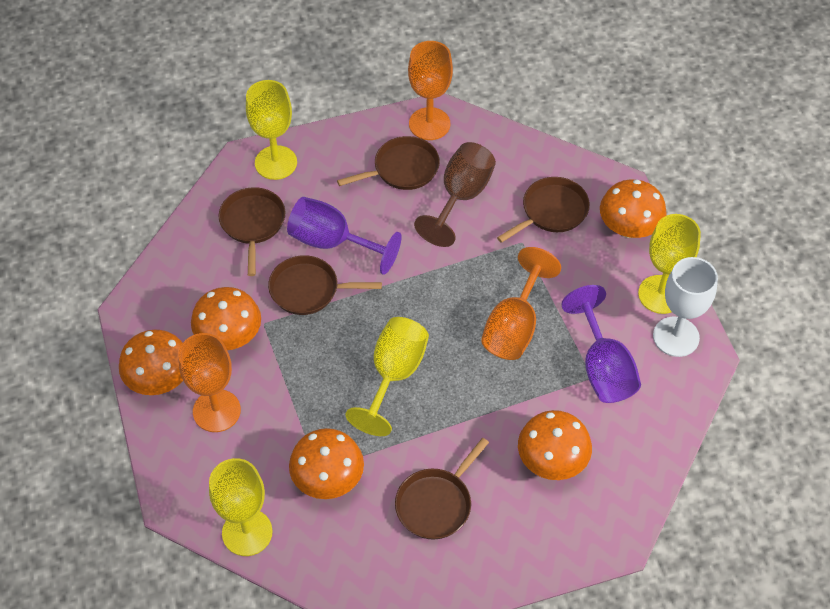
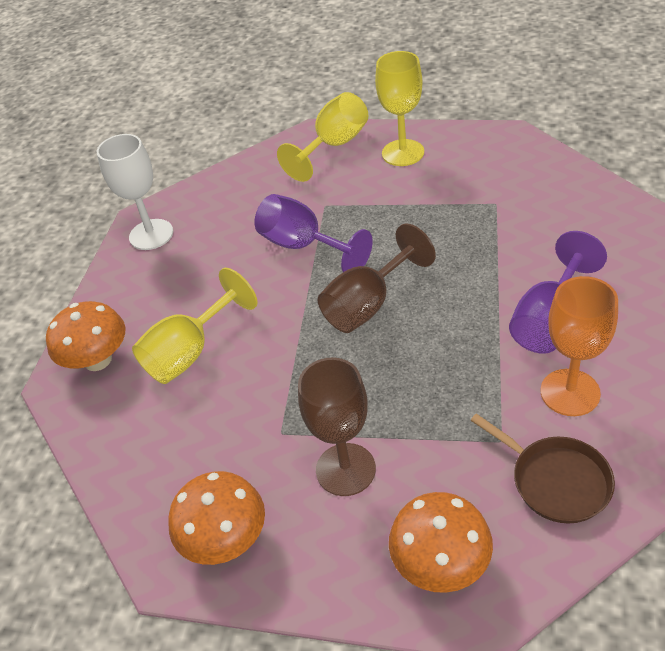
brown goblet: [414,142,496,247] = 1 -> [298,357,376,496] [318,224,436,333] = 2
brown pan: [219,187,286,276] [268,255,382,315] [337,136,440,190] [395,438,489,539] [497,177,590,243] = 5 -> [470,413,615,524] = 1
orange goblet: [178,333,241,432] [408,41,453,140] [481,247,561,360] = 3 -> [541,276,618,416] = 1
orange mushroom: [119,330,183,395] [191,287,261,350] [289,428,364,499] [518,410,592,480] [600,179,667,238] = 5 -> [46,301,126,371] [168,471,265,565] [389,492,493,593] = 3
yellow goblet: [209,458,273,556] [246,80,297,180] [345,317,429,436] [638,214,701,314] = 4 -> [132,268,257,384] [277,92,368,182] [375,51,424,166] = 3

